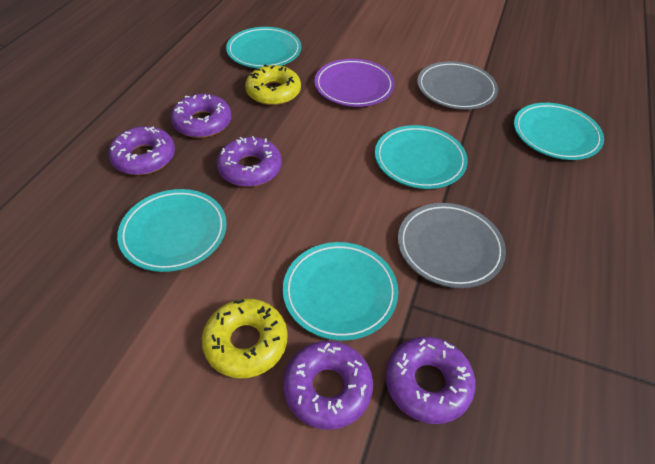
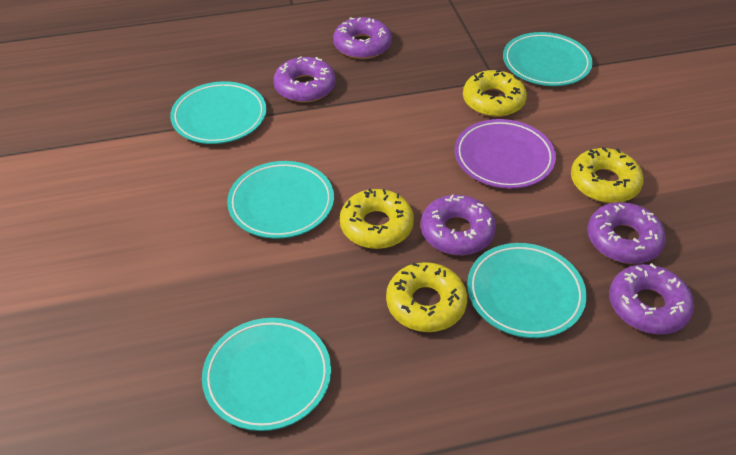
grey plate: [398,203,506,288] [417,61,498,110] = 2 -> none = 0
yellow donut: [202,299,288,378] [245,64,301,105] = 2 -> [340,189,414,249] [386,262,467,332] [463,70,527,117] [571,147,644,203] = 4

